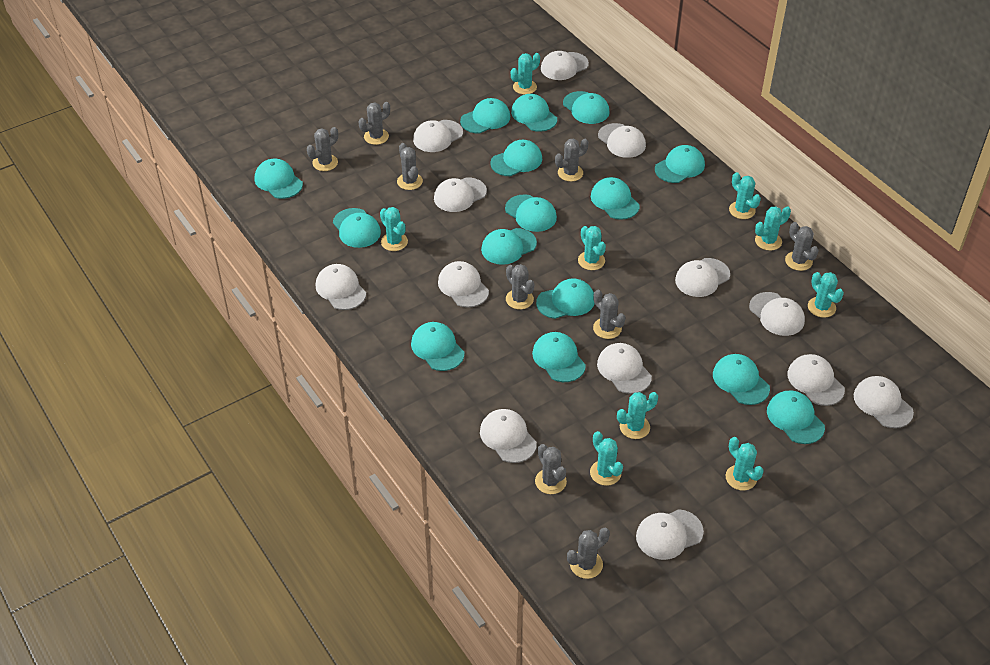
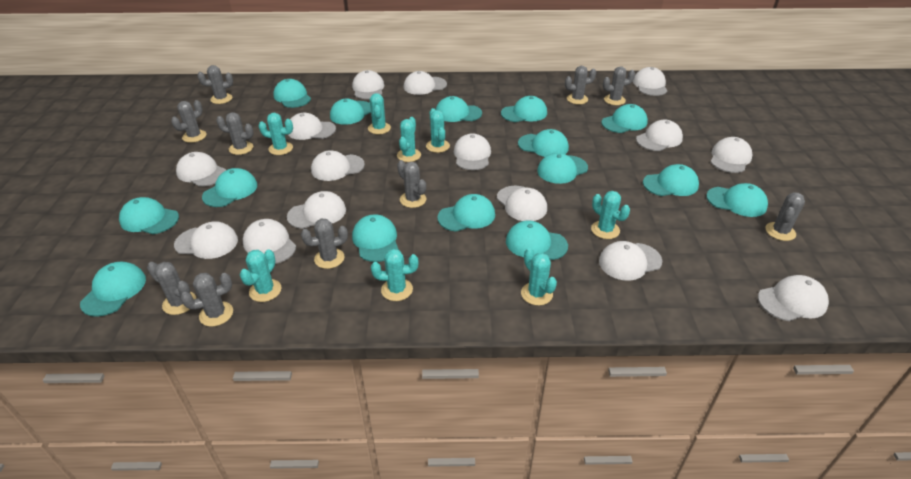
grey cactus: [307,127,338,171] [359,102,390,145] [397,143,423,190] [506,264,534,309] [535,444,567,494] [555,139,588,182] [567,528,610,579] [593,290,626,339] [785,222,819,271] = 9 -> [147,262,196,315] [171,100,206,143] [181,273,233,327] [197,65,233,104] [216,112,254,155] [301,219,348,269] [397,160,427,208] [565,66,596,104] [603,66,635,105] [765,192,805,241] = 10
turquoise cactus: [380,207,408,251] [511,53,540,95] [578,226,606,270] [590,431,623,486] [617,392,658,439] [725,437,764,491] [729,172,761,219] [755,206,791,251] [808,272,844,318] = 9 -> [239,249,281,302] [258,113,293,155] [368,93,391,134] [371,249,418,301] [397,117,421,162] [426,108,450,153] [521,248,557,306] [591,191,630,239] = 8
white cap: [316,264,366,310] [413,120,463,152] [434,177,487,212] [438,261,489,308] [480,409,537,463] [541,51,589,80] [597,343,652,394] [598,123,646,158] [636,509,704,560] [675,258,730,297] [749,292,805,336] [788,354,845,406] [854,376,914,428] = 13 -> [174,221,238,259] [176,152,226,187] [243,219,296,264] [287,191,346,229] [288,113,336,140] [311,150,365,181] [352,70,384,99] [404,71,447,95] [454,133,491,170] [497,186,547,221] [599,241,662,281] [633,67,667,96] [636,120,683,151] [710,137,752,173] [758,275,829,321] = 15

